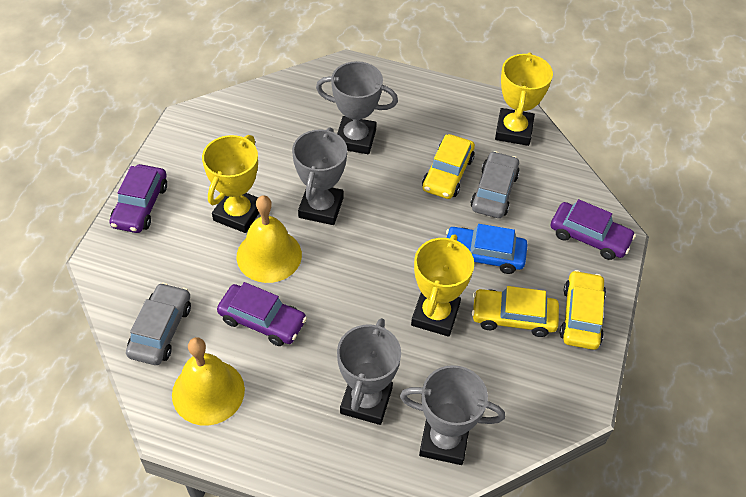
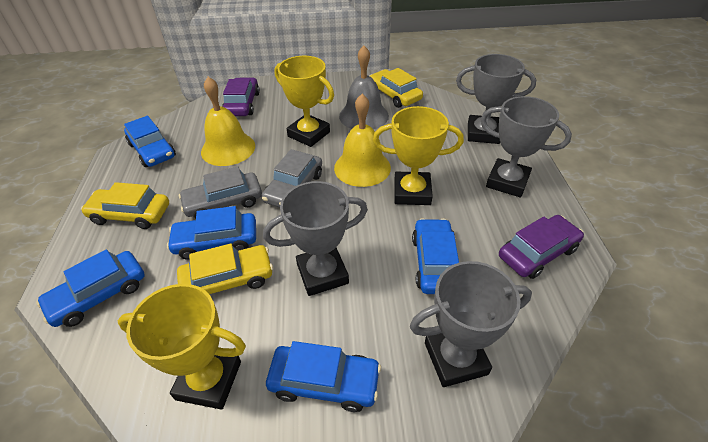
blue car: [446,224,528,274] = 1 -> [36,249,145,327] [124,116,176,167] [167,206,256,260] [266,341,381,412] [412,218,459,294] = 5
grey bell: none = 0 -> [339,46,389,130] = 1
purple car: [109,164,167,233] [217,282,307,346] [551,199,636,260] = 3 -> [222,78,260,116] [499,215,584,279] = 2

